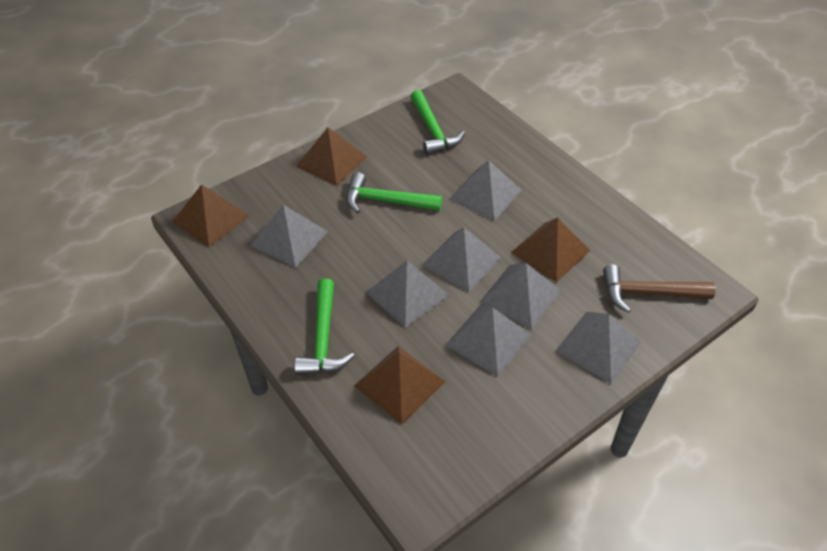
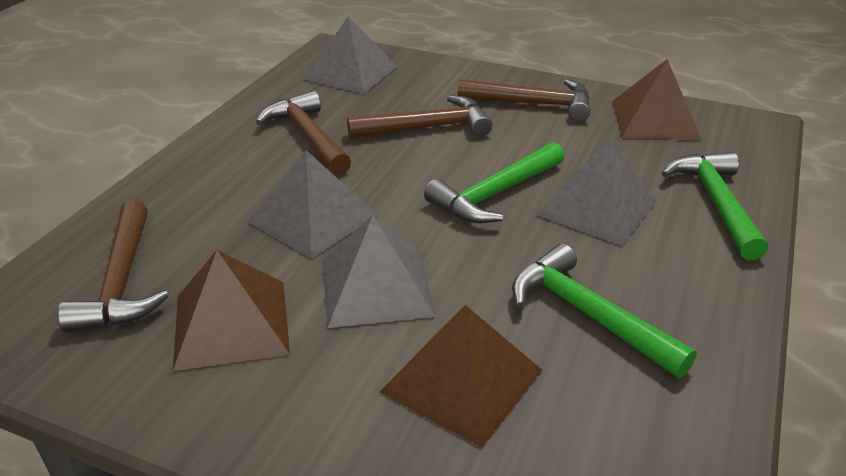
brown hammer: [603,264,716,313] = 1 -> [58,200,169,332] [256,91,351,175] [347,95,492,139] [457,79,590,121] = 4
brown pyramid: [172,184,250,247] [296,128,367,186] [354,346,446,424] [511,217,590,282] = 4 -> [173,250,290,371] [380,305,542,448] [612,59,702,140] = 3
grey pyramid: [250,205,328,268] [366,261,449,328] [422,228,501,293] [445,306,531,377] [449,160,521,221] [480,263,561,330] [556,312,641,384] = 7 -> [248,150,378,259] [304,17,398,94] [322,215,436,328] [536,140,656,246] = 4

